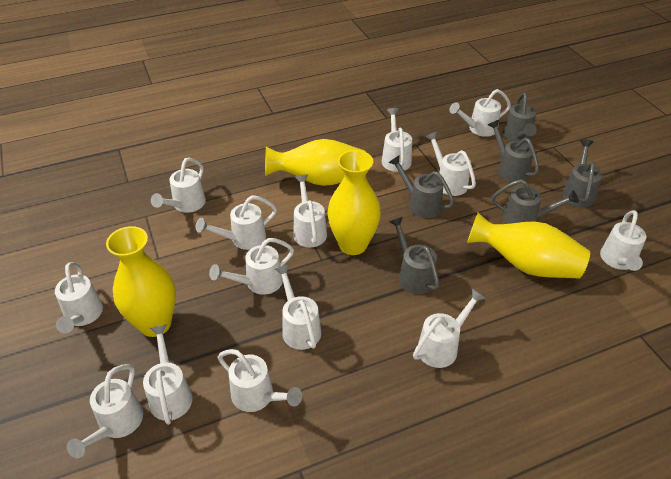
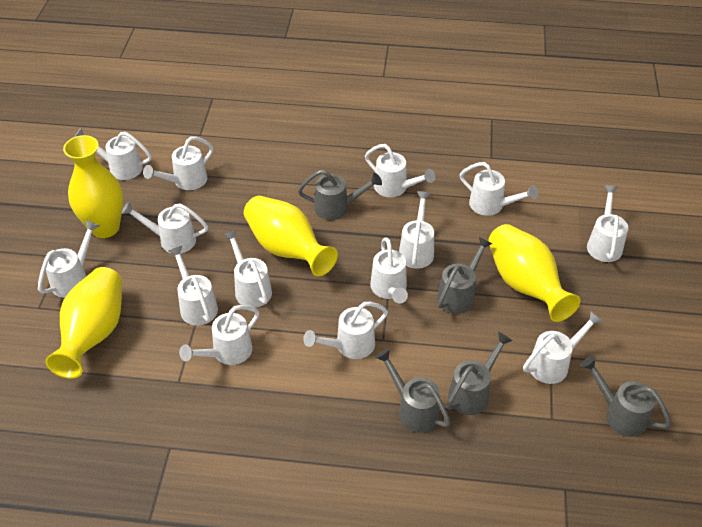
grey watering can: [388,155,454,218] [389,217,440,294] [488,120,539,182] [492,179,579,224] [503,92,537,142] [562,140,602,208] = 6 -> [298,170,382,220] [375,349,451,433] [437,237,493,314] [446,332,513,415] [581,356,671,437] = 5

